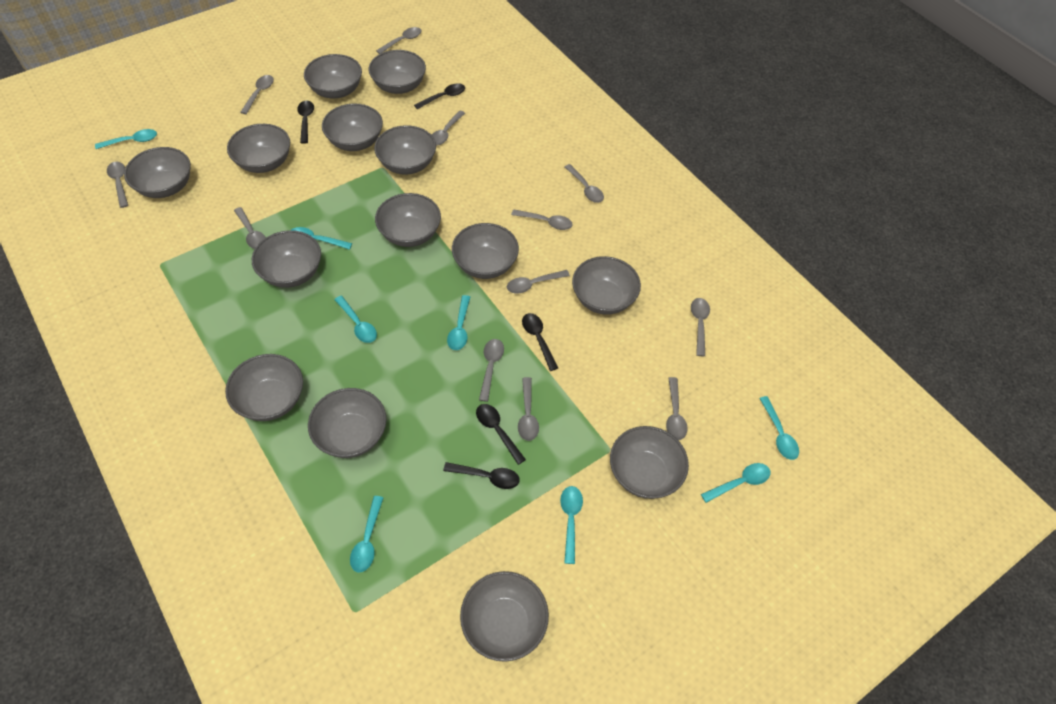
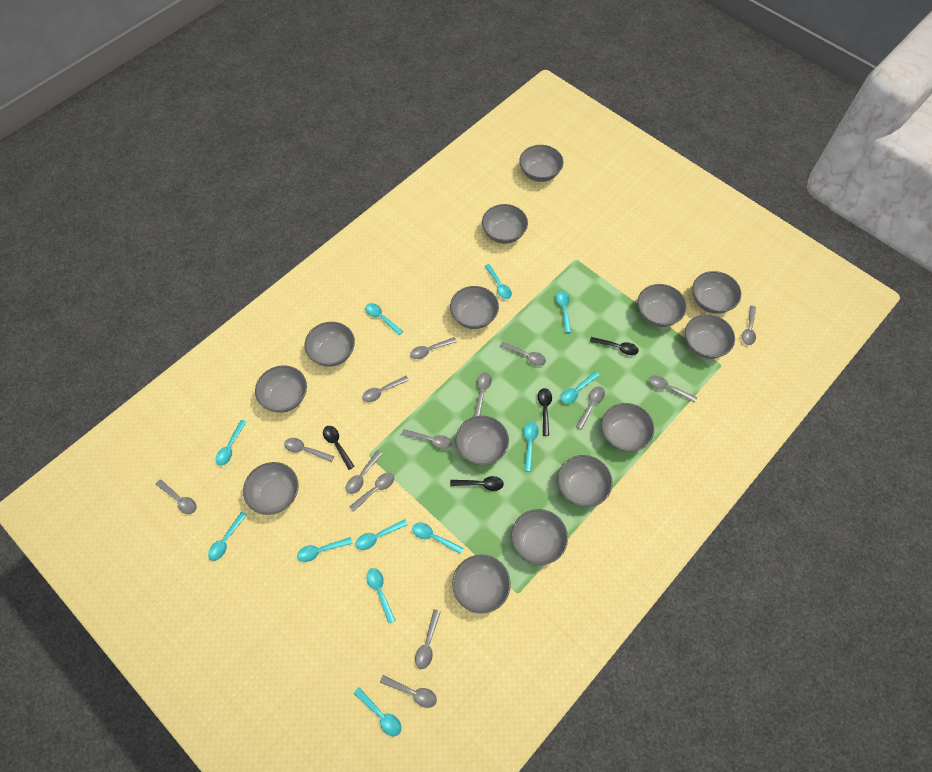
black spoon: [297,100,314,144] [414,83,465,109] [443,462,520,489] [476,404,526,465] [522,313,558,371] = 5 -> [323,426,355,470] [450,476,504,491] [538,388,552,436] [590,337,639,355] = 4
grey spoon: [107,161,128,208] [234,207,266,249] [240,75,274,114] [376,27,422,54] [432,111,465,145] [479,339,504,402] [507,270,570,293] [511,209,573,230] [518,377,539,441] [565,164,604,203] [666,377,688,440] [691,298,710,356] = 12 -> [155,479,197,514] [284,438,334,462] [346,450,383,494] [349,473,394,512] [362,376,409,402] [380,675,437,708] [401,429,452,450] [410,337,457,359] [415,609,441,669] [473,372,492,417] [500,342,546,366] [576,387,605,430] [649,376,697,402] [742,306,756,345] = 14
turquoise spoon: [95,129,157,149] [291,227,352,250] [334,296,377,343] [350,496,384,572] [447,295,470,350] [560,486,583,564] [701,463,770,503] [759,396,799,460] = 8 -> [208,512,247,561] [215,420,246,466] [297,537,352,562] [354,688,402,737] [356,519,408,550] [365,303,403,335] [366,568,396,623] [412,522,463,554] [484,264,512,299] [524,422,539,472] [556,291,571,333] [561,371,600,404] = 12

